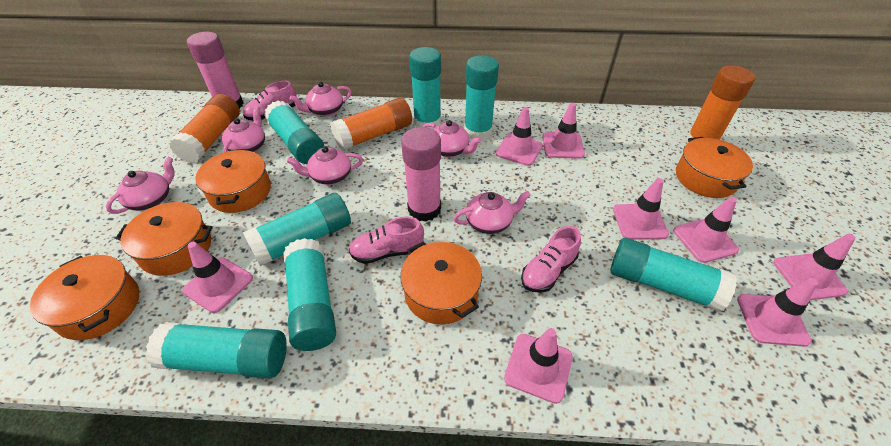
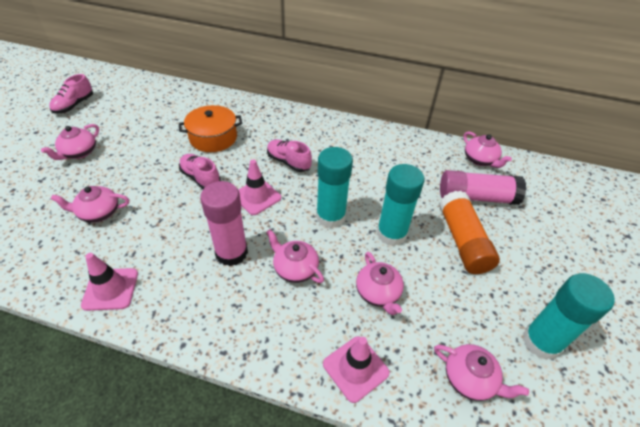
orange glue stick: [169,94,240,163] [331,98,412,150] [686,65,755,143] = 3 -> [439,191,500,274] = 1
orange pot: [30,255,139,340] [115,202,213,276] [195,149,271,213] [400,242,482,325] [676,137,753,198] = 5 -> [179,105,242,152] = 1
pink traffic cone: [182,242,253,313] [496,107,543,166] [504,328,573,404] [542,103,585,159] [613,178,669,240] [673,197,739,263] [737,278,818,347] [773,234,856,300] = 8 -> [81,253,138,311] [238,160,281,215] [323,336,390,403] = 3
turquoise glue stick: [145,322,287,379] [243,193,351,266] [264,100,324,164] [283,238,336,351] [409,47,441,129] [464,55,499,140] [611,238,737,312] = 7 -> [316,147,353,228] [377,164,425,246] [523,273,615,360] = 3

